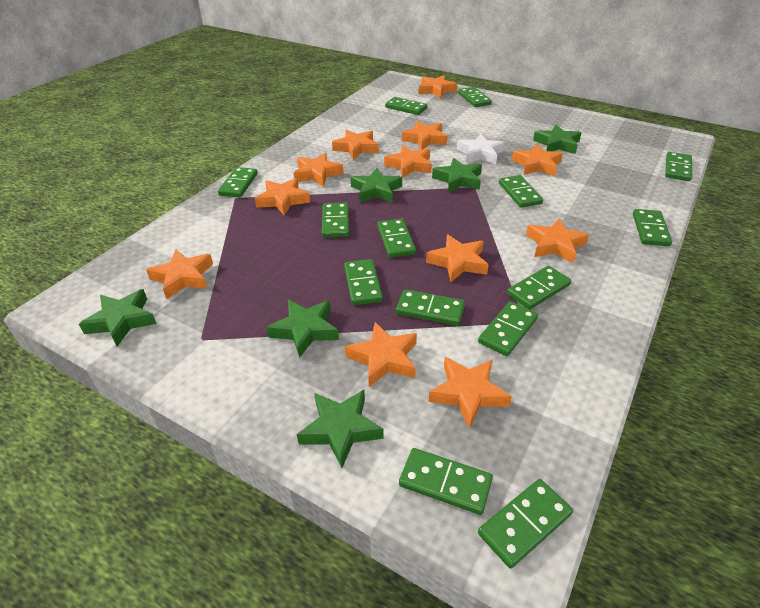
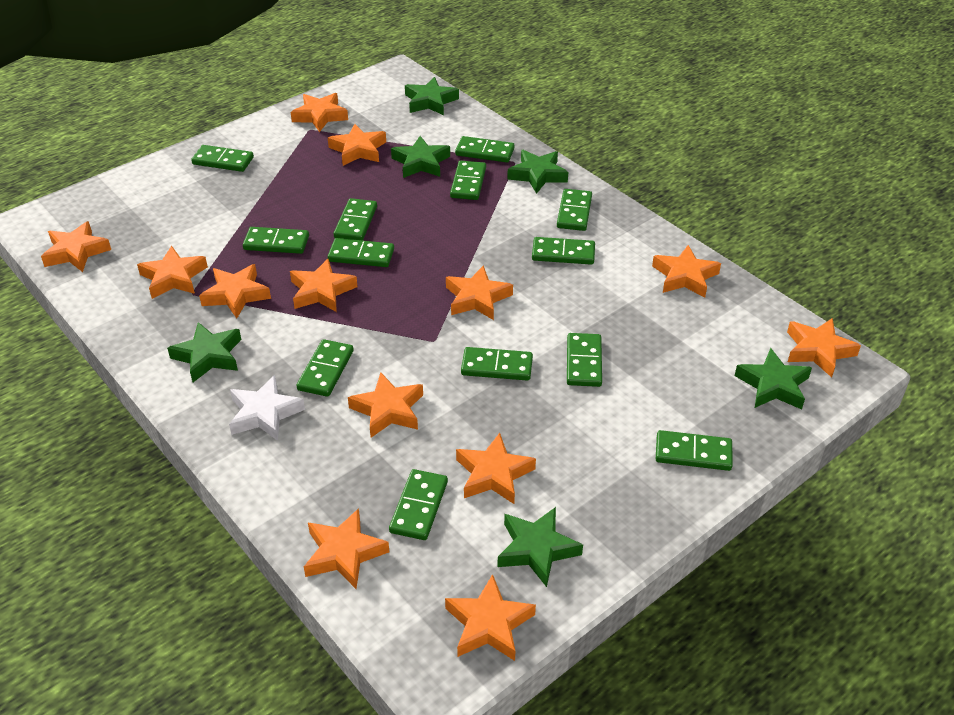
green domino: [218,167,258,197] [322,202,349,238] [344,259,383,305] [378,219,416,258] [385,97,428,115] [396,289,465,326] [399,448,493,515] [458,87,492,107] [478,301,538,356] [478,479,573,568] [499,175,543,208] [507,266,571,309] [633,209,672,246] [665,152,692,181] = 14 -> [191,145,254,172] [243,227,309,254] [296,339,354,397] [328,238,394,267] [334,198,377,241] [389,469,448,540] [450,161,486,200] [455,136,515,162] [461,347,533,381] [532,237,595,265] [557,189,592,231] [567,333,602,387] [656,430,733,471] = 13
orange star: [146,250,213,299] [255,178,310,215] [294,153,343,187] [332,130,379,160] [345,322,417,387] [384,145,432,178] [402,121,448,150] [418,75,457,98] [426,234,489,282] [429,357,512,428] [512,144,563,176] [526,218,589,263] = 12 -> [41,221,111,272] [137,246,208,299] [199,264,271,319] [290,259,358,312] [291,93,348,132] [304,508,389,589] [328,124,386,166] [348,372,423,438] [445,574,536,661] [446,265,513,320] [456,433,536,504] [652,245,721,297] [787,318,861,377] = 13

